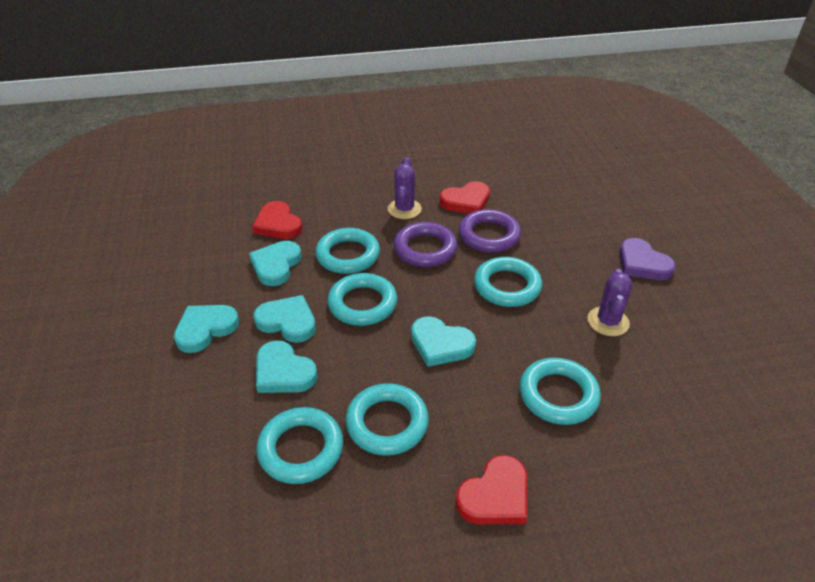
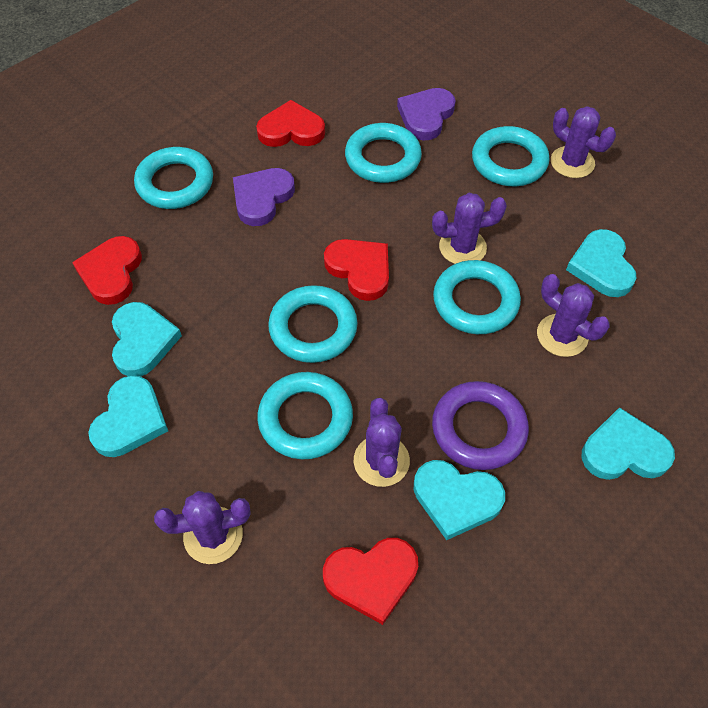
purple cactus: [388,157,422,219] [587,269,633,336] = 2 -> [154,491,251,564] [354,398,410,487] [432,193,507,264] [537,274,610,357] [551,106,616,178] = 5
purple heart: [619,238,676,280] = 1 -> [233,168,295,226] [397,88,456,141] = 2
purple ring: [394,222,457,267] [459,209,521,253] = 2 -> [432,381,529,470] = 1
red heart: [252,201,302,239] [440,181,490,214] [456,455,527,524] = 3 -> [72,236,142,305] [256,100,325,147] [323,538,418,625] [324,239,389,301] = 4

